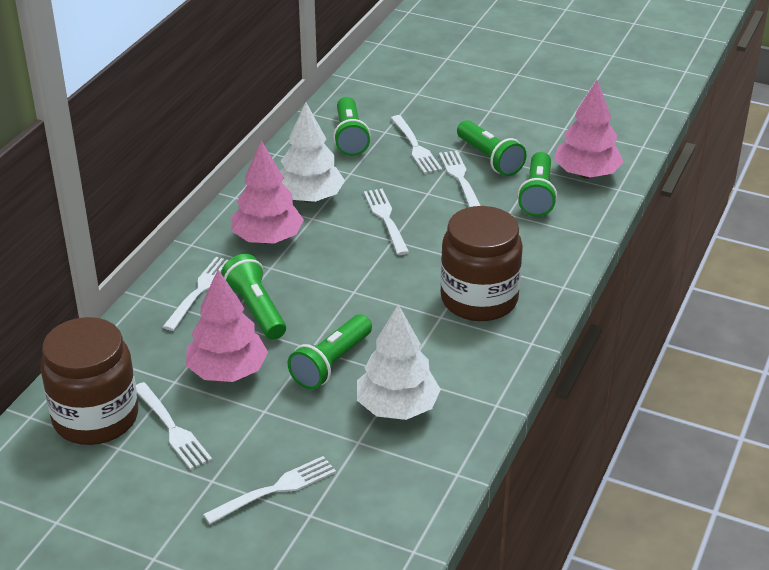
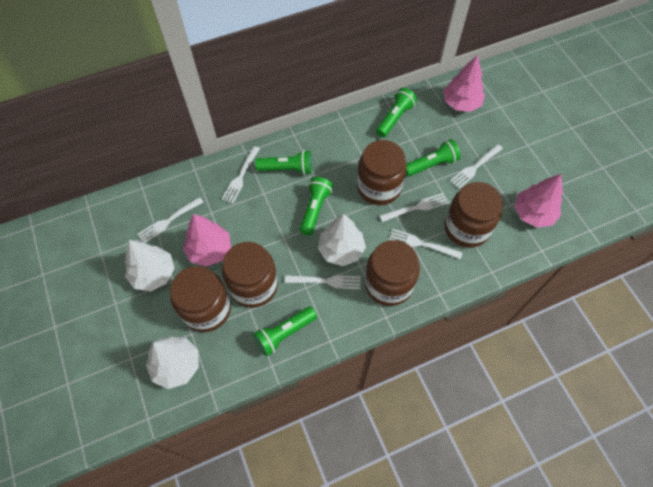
brown jar: [40,317,138,445] [440,206,523,321] = 2 -> [170,266,231,332] [222,242,278,308] [357,140,407,205] [365,240,420,306] [444,182,503,248] = 5
white tree: [280,102,345,203] [357,304,441,420] = 2 -> [125,240,175,291] [146,337,199,389] [318,213,366,266] = 3

